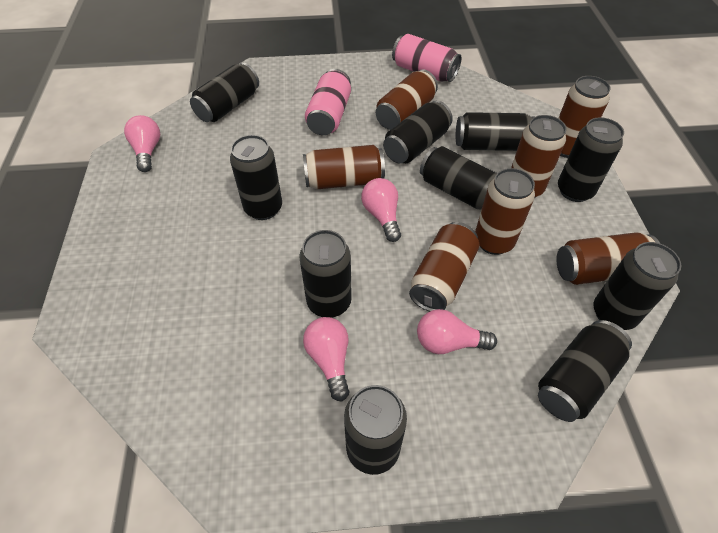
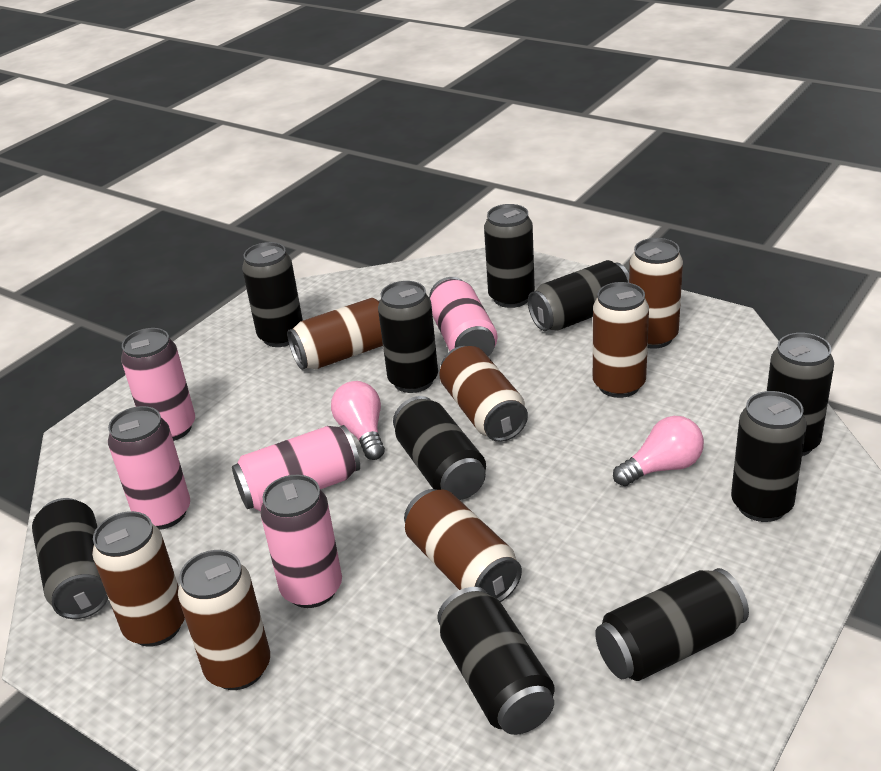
pink can: [305,69,351,135] [392,34,461,82] = 2 -> [108,406,190,530] [121,328,195,441] [232,425,360,511] [260,475,342,608] [429,277,497,357] = 5
pink light bulb: [124,115,160,172] [303,317,350,401] [361,178,401,242] [417,309,497,354] = 4 -> [331,381,385,460] [613,416,704,486] = 2

